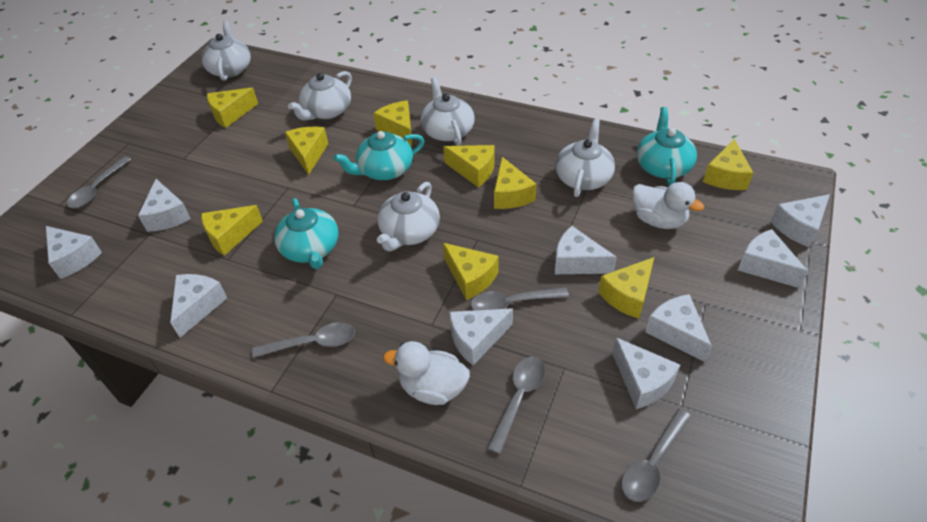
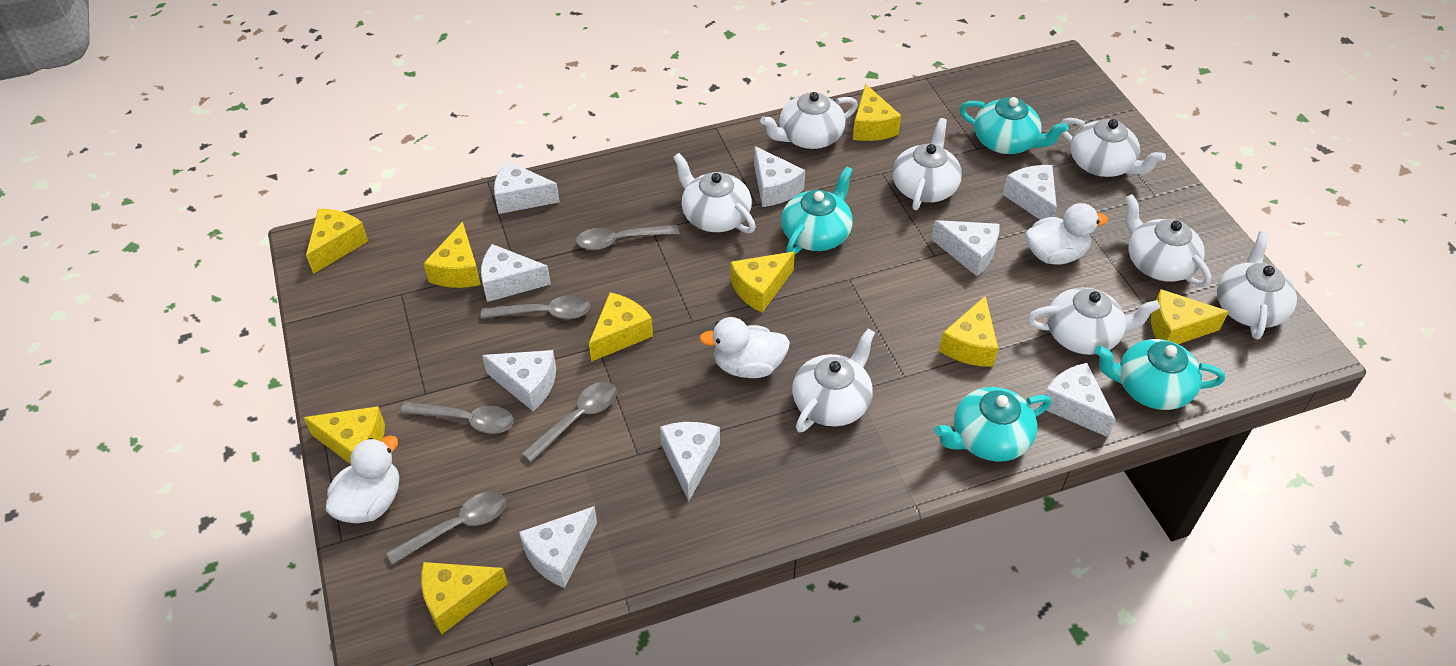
turquoise teapot: [274,198,339,269] [334,131,425,180] [637,107,697,186] = 3 -> [781,166,853,254] [934,387,1051,462] [960,97,1069,154] [1095,339,1225,410] = 4
white duck: [383,341,470,405] [632,182,704,229] = 2 -> [326,436,399,523] [699,317,790,378] [1025,203,1108,265] = 3
white teapot: [201,21,251,81] [288,71,352,121] [377,182,440,251] [420,77,475,146] [555,118,615,197] = 5 -> [673,153,756,233] [760,92,858,149] [792,329,875,432] [892,118,962,210] [1027,287,1160,355] [1060,118,1166,177] [1125,194,1211,287] [1217,231,1297,339] = 8

